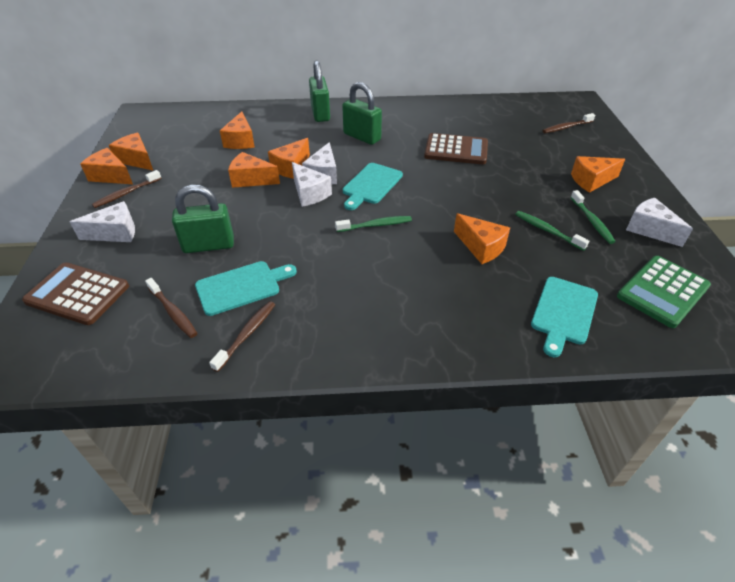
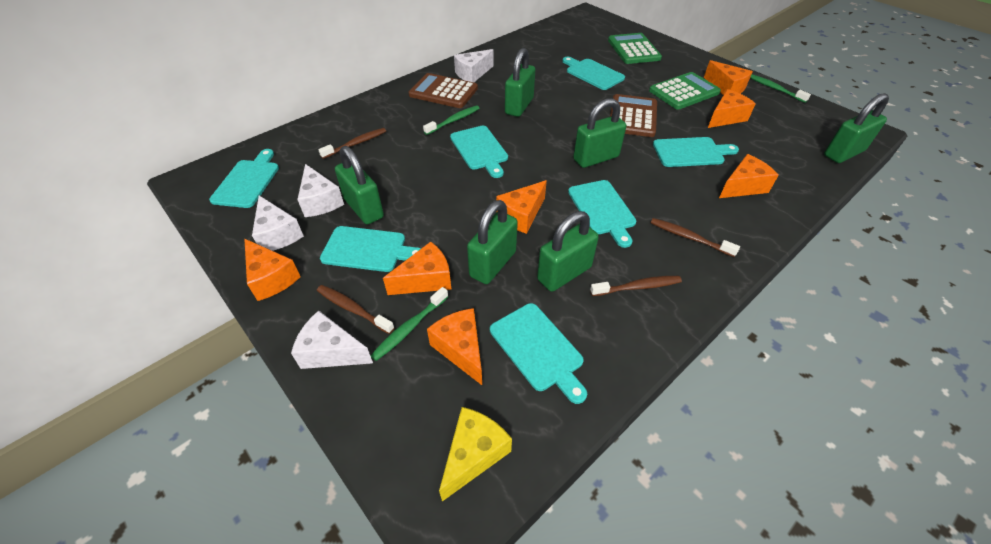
green calculator: [617,256,711,328] = 1 -> [608,33,662,64] [649,72,721,110] = 2
green padlock: [172,185,234,253] [309,60,330,122] [342,82,382,145] = 3 -> [335,146,384,225] [467,200,518,284] [505,48,535,117] [537,211,599,292] [573,98,626,168] [824,93,889,163] = 6
turquoise cutting board: [195,261,297,316] [343,163,403,210] [531,277,598,357] = 3 -> [209,149,279,208] [320,226,421,272] [450,126,508,178] [490,303,587,404] [562,57,625,90] [568,180,636,248] [653,137,739,167] = 7
yellow cheese: none = 0 -> [439,407,512,501] = 1

